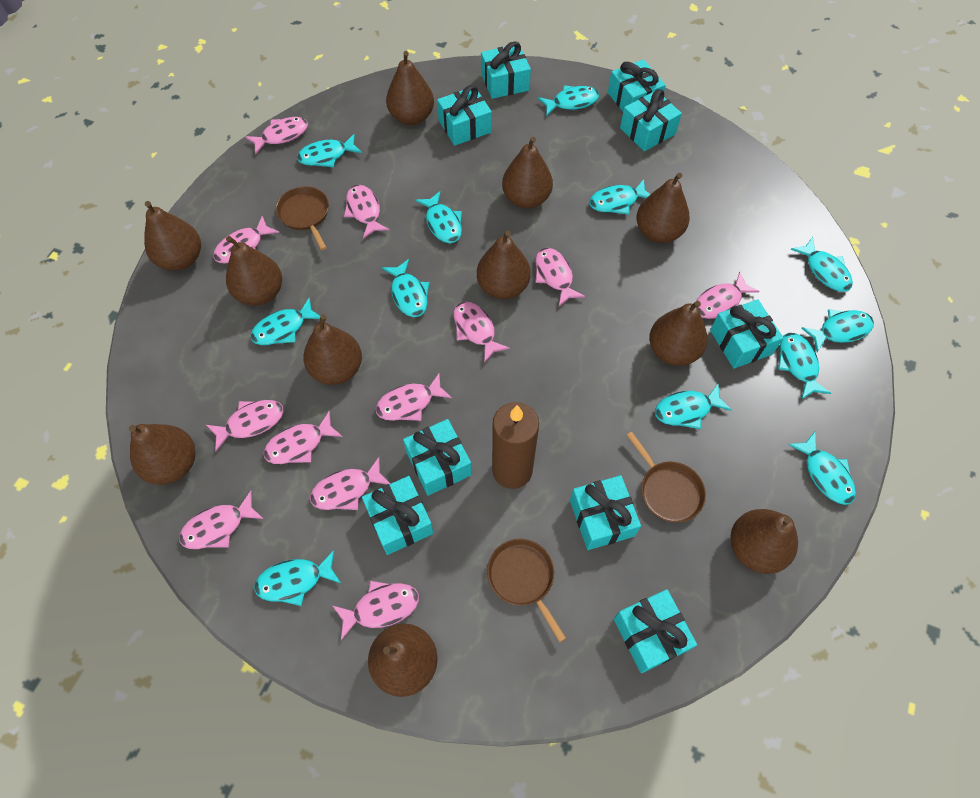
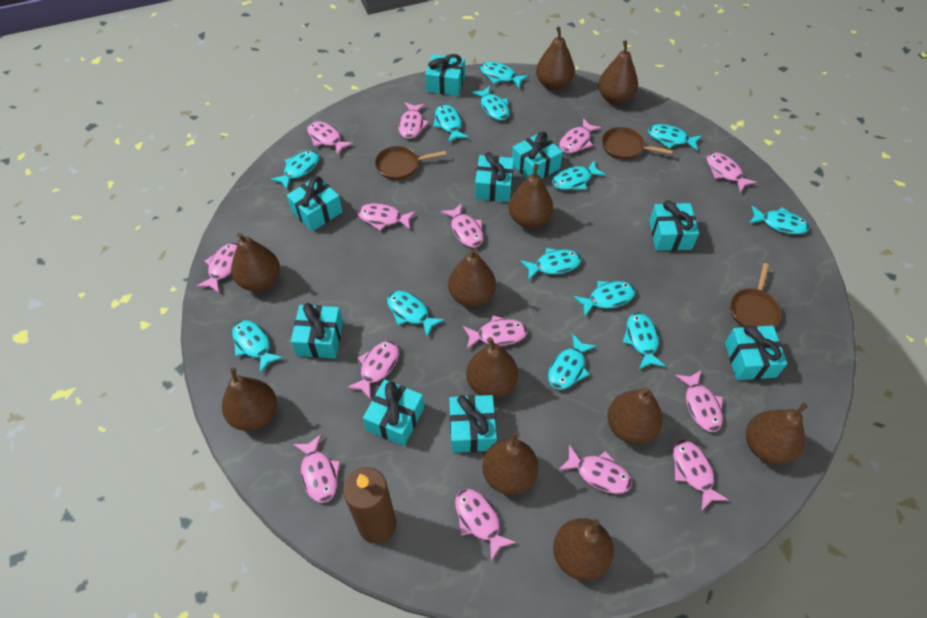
pink fish: [179,491,263,549] [206,400,284,452] [213,216,279,264] [245,117,308,155] [263,411,343,464] [310,457,390,510] [332,581,419,640] [344,185,389,239] [375,374,452,421] [454,301,510,363] [535,248,585,306] [696,272,760,319] = 12 -> [196,243,237,293] [293,434,341,503] [307,121,354,156] [347,341,399,400] [358,203,416,231] [398,102,429,139] [441,203,483,248] [455,489,517,561] [463,315,528,349] [559,118,602,153] [559,445,632,494] [673,440,729,510] [675,370,723,432] [707,152,757,193] = 14
turquoise fish: [251,297,320,345] [254,550,341,606] [297,134,362,167] [382,259,429,317] [415,191,462,243] [538,85,599,116] [589,179,651,215] [655,384,732,429] [778,333,831,400] [788,432,856,505] [790,237,853,292] [802,309,874,352] = 12 -> [232,320,284,373] [270,151,319,190] [387,291,445,337] [433,104,469,143] [471,86,509,120] [480,62,529,88] [520,248,581,281] [548,334,596,390] [552,160,606,190] [573,281,636,316] [623,312,666,369] [648,124,702,151] [749,206,809,234] = 13

